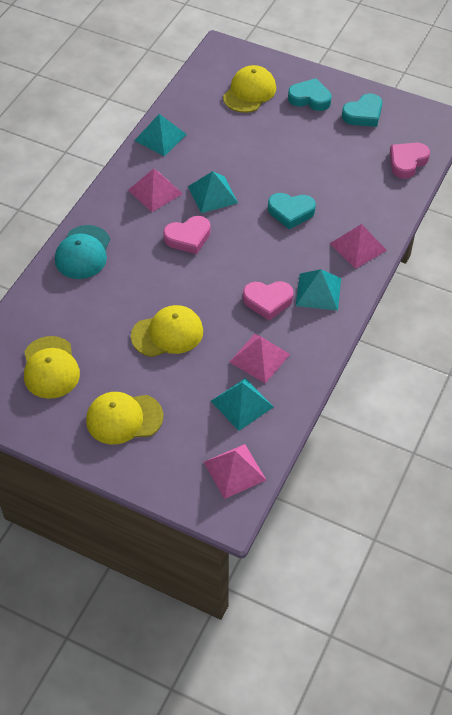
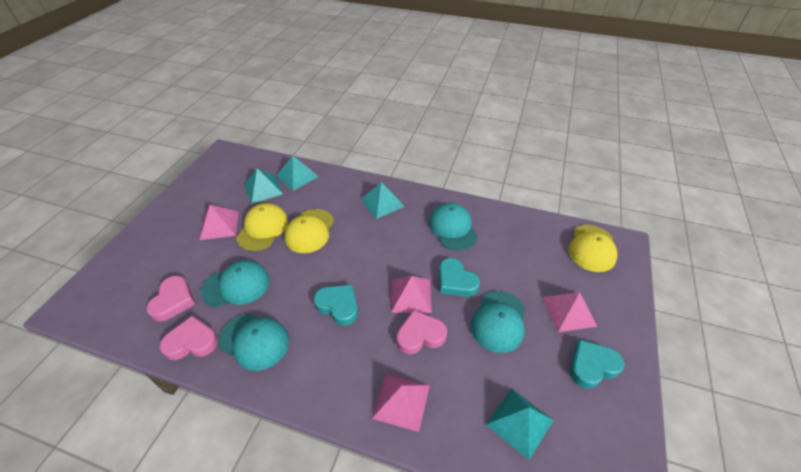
turquoise cap: [55,225,110,279] = 1 -> [201,260,270,307] [218,313,289,371] [429,203,478,251] [471,291,525,353] = 4
yellow cap: [24,336,80,399] [86,392,163,444] [131,305,203,357] [223,65,276,113] = 4 -> [236,203,288,251] [284,209,334,253] [568,225,618,272] = 3

